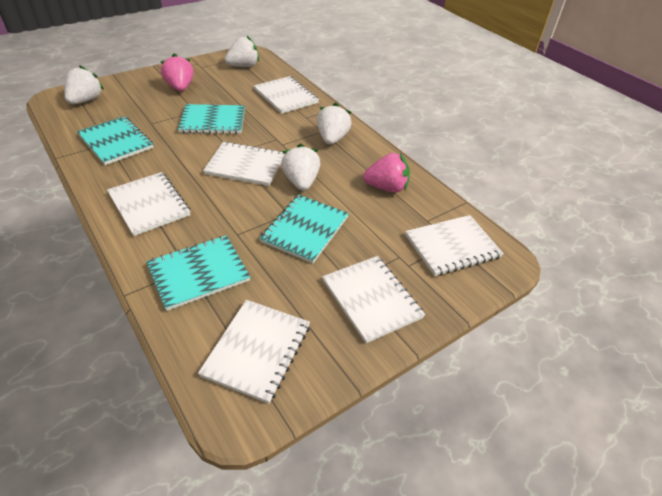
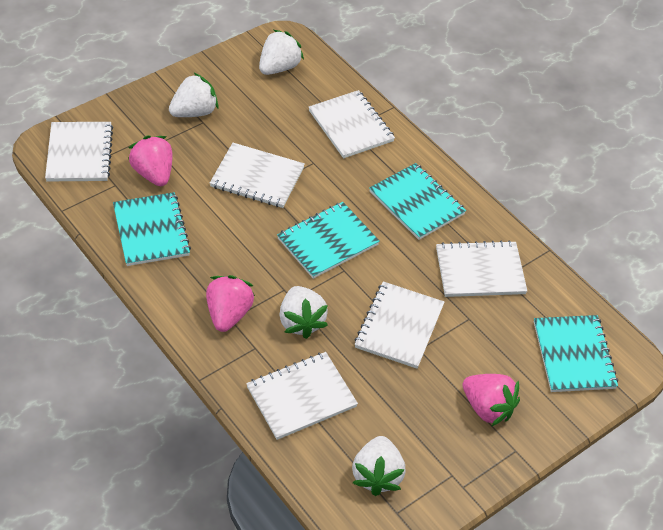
pink strawberry: [161,54,194,91] [363,153,410,193] = 2 -> [128,136,172,186] [206,275,255,332] [463,374,520,427] = 3

